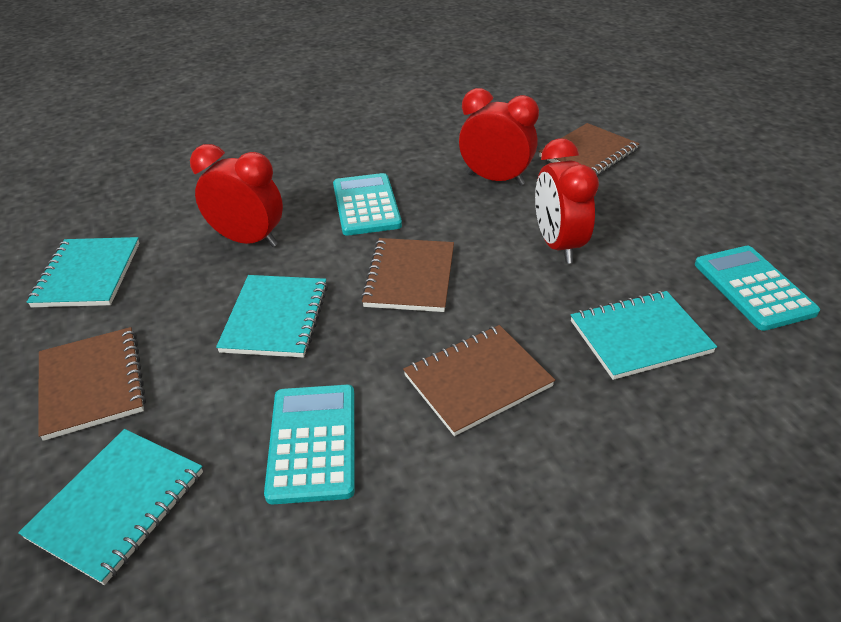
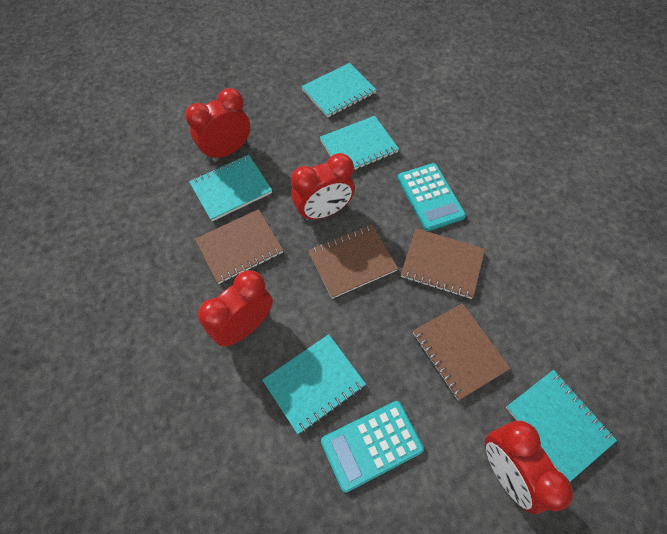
red clock: [190,144,283,247] [459,88,539,186] [535,138,599,264] = 3 -> [185,88,250,161] [198,270,273,347] [291,153,355,221] [485,421,573,514] = 4
turquoise calculator: [264,385,355,504] [333,173,402,236] [695,246,820,331] = 3 -> [321,401,424,493] [398,163,466,231] = 2
turquoise notebook: [18,429,203,585] [27,237,140,307] [216,275,328,358] [571,291,717,380] = 4 -> [189,155,272,221] [262,334,366,434] [301,63,376,118] [320,116,399,171] [506,370,617,482] = 5

